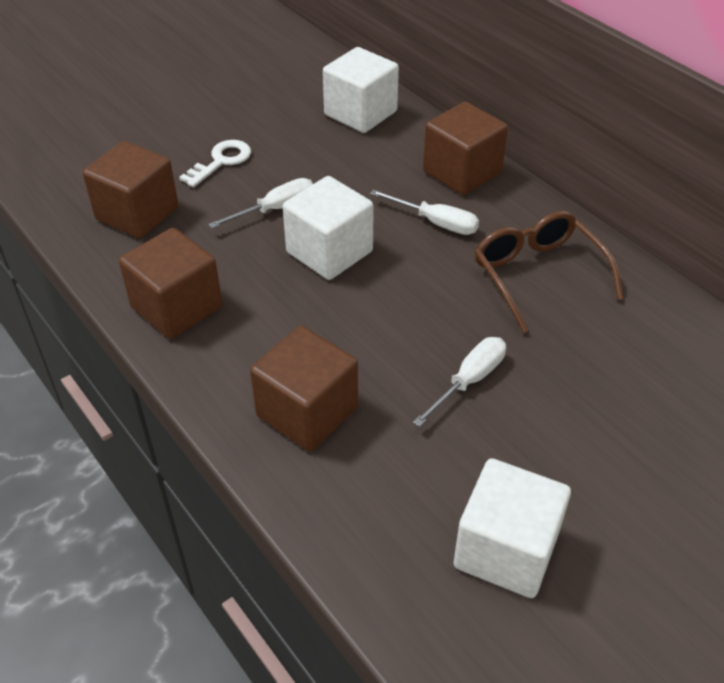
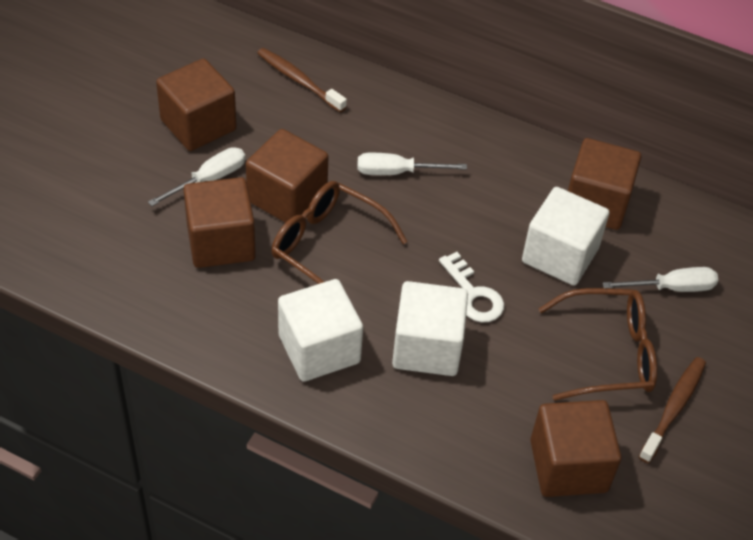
brown cube: [83,141,179,239] [119,228,222,339] [250,326,358,452] [423,102,508,196] = 4 -> [156,58,237,151] [183,177,256,268] [246,129,328,223] [530,400,621,497] [568,138,641,230] = 5
brown glasses: [475,211,624,333] = 1 -> [271,181,408,284] [539,288,657,401] = 2
brown toothbrush: none = 0 -> [257,48,347,113] [639,357,706,463] = 2

